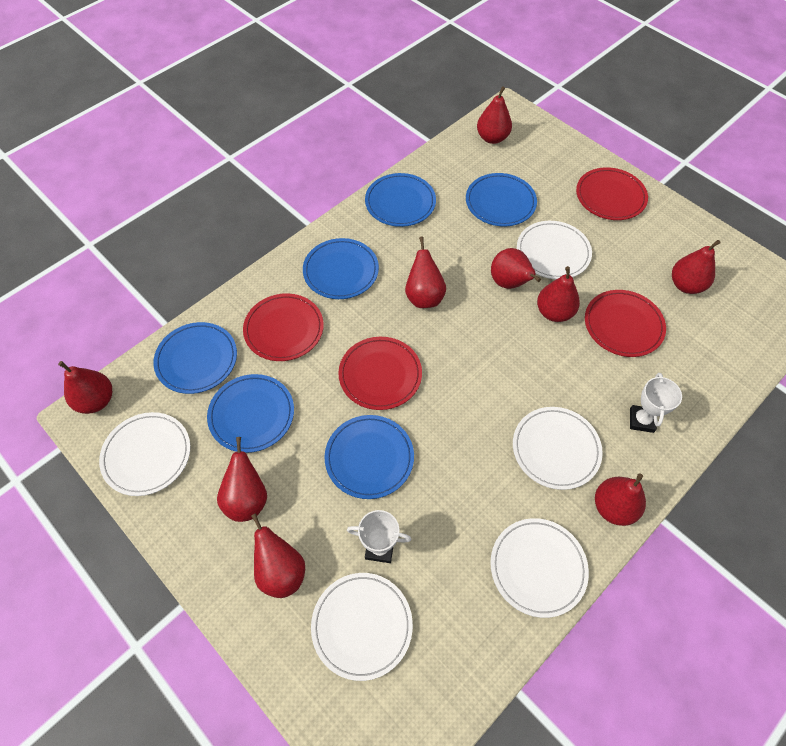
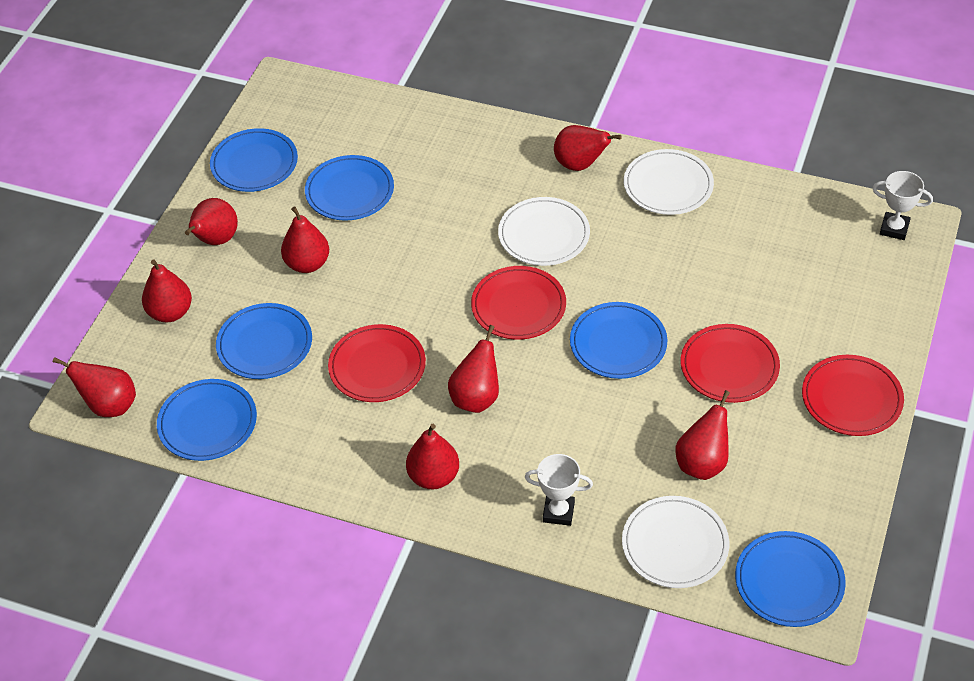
red pear: [58,361,112,414] [217,437,267,522] [251,513,305,598] [405,237,446,308] [477,86,512,144] [491,248,541,289] [537,266,580,322] [595,474,646,526] [672,240,721,294] = 9 -> [53,357,136,417] [142,260,192,322] [185,198,238,245] [281,206,329,273] [406,424,459,489] [448,325,499,413] [554,125,622,171] [675,390,730,480] = 8
white plate: [99,412,190,496] [311,573,413,681] [490,518,589,618] [513,407,603,490] [517,221,592,279] = 5 -> [498,197,590,266] [622,496,729,588] [624,149,714,215] = 3

